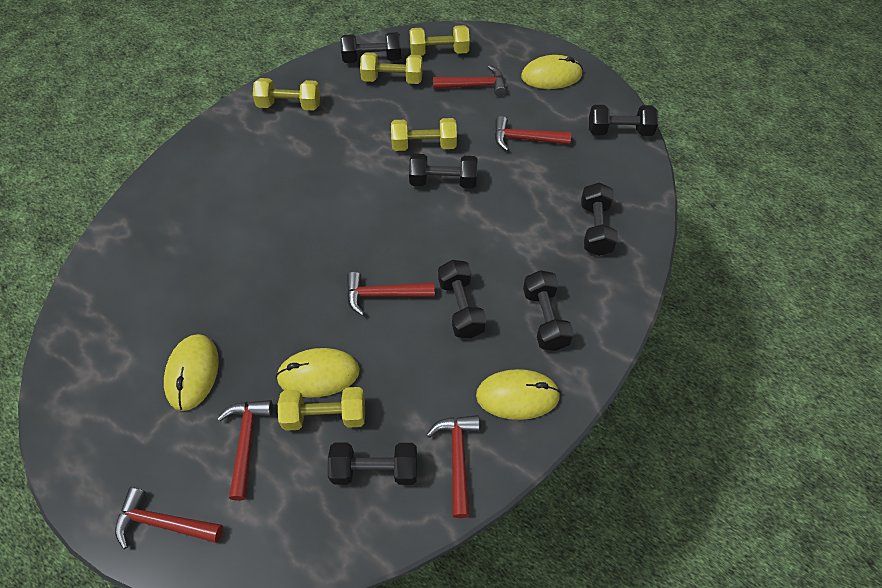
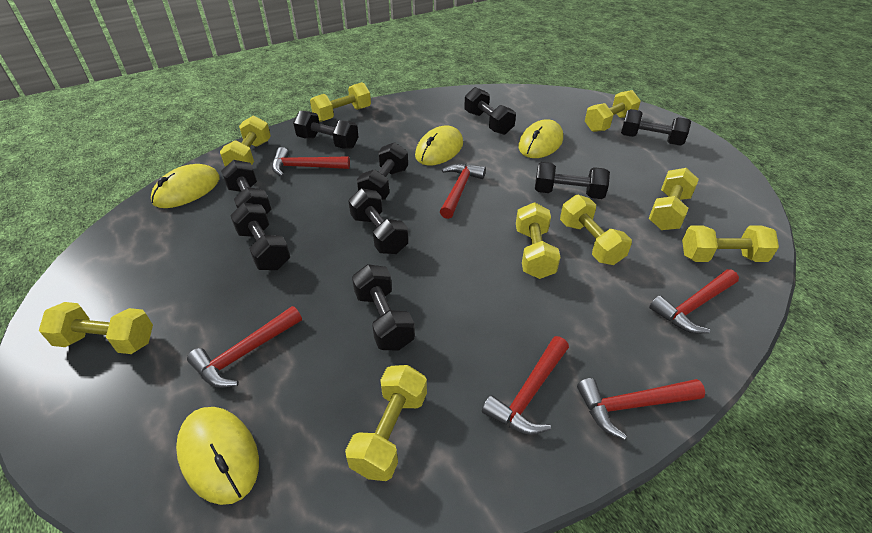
black dumbbell: [328,443,417,485] [340,32,401,63] [409,154,477,188] [438,260,487,338] [523,270,574,351] [581,182,618,256] [589,105,658,136] = 7 -> [221,160,271,214] [230,203,290,270] [293,111,359,149] [348,188,409,254] [352,264,415,351] [357,142,408,200] [464,87,516,135] [535,162,610,199] [621,109,691,145] = 9
yellow dumbbell: [253,78,320,111] [278,387,365,431] [360,53,423,84] [391,118,457,151] [409,25,470,56] = 5 -> [39,302,153,354] [220,116,271,167] [310,82,371,122] [345,365,427,481] [516,202,561,279] [560,195,632,265] [585,90,641,132] [649,168,699,230] [682,226,779,262] = 9

